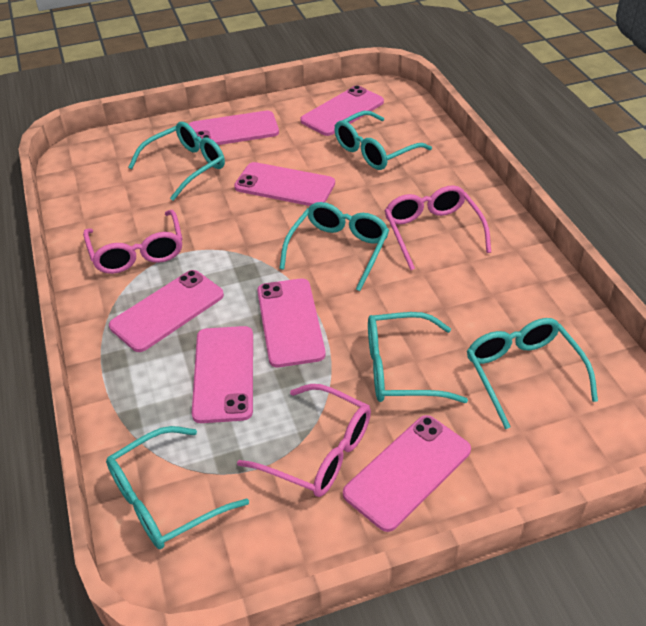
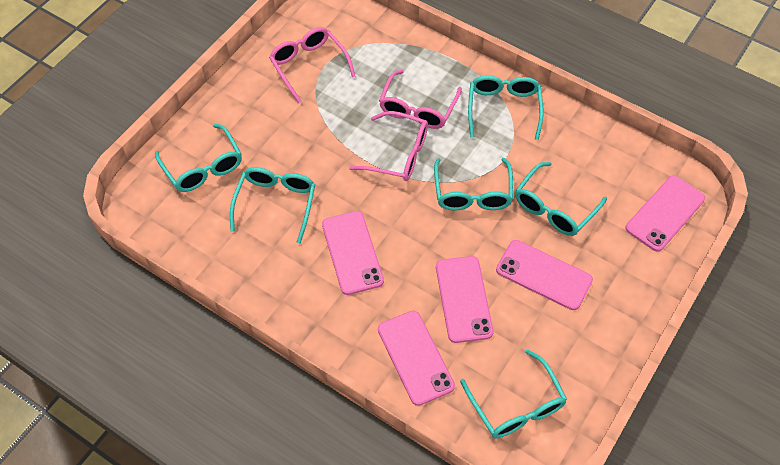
pink phone: [109,270,224,352] [189,111,279,145] [192,326,253,423] [234,162,335,206] [257,278,326,367] [300,85,384,136] [343,415,471,532] = 7 -> [322,211,384,295] [378,311,455,406] [436,256,493,343] [496,240,593,310] [626,176,705,252] = 5

